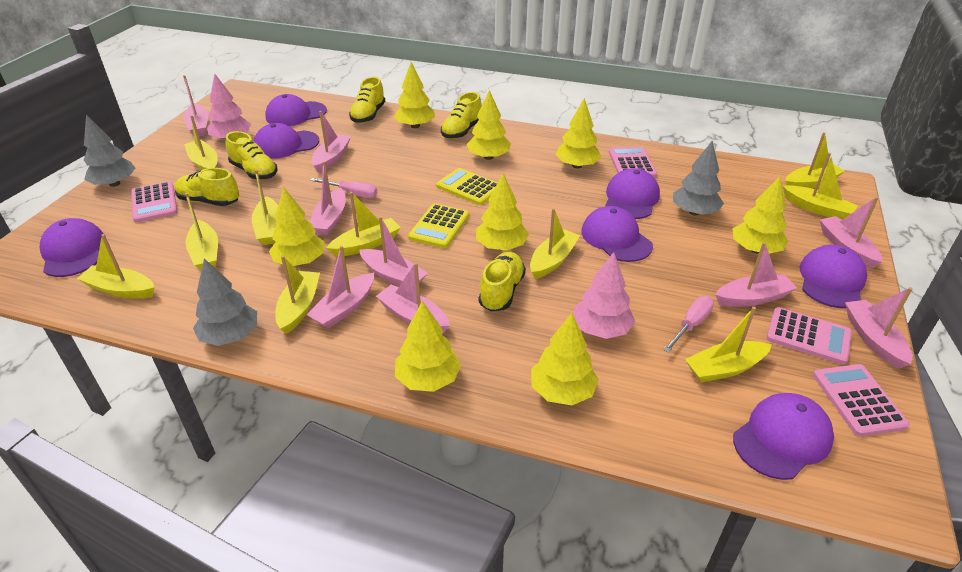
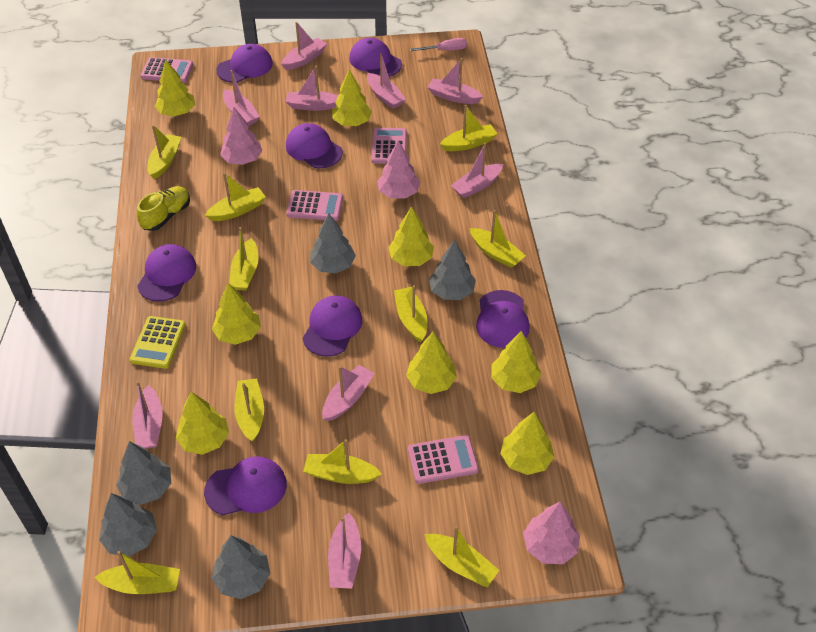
grey tree: [84,115,136,187] [193,258,257,346] [673,141,724,215] = 3 -> [99,493,157,556] [116,441,171,505] [212,535,271,599] [310,214,356,273] [429,240,476,300] = 5
pink screwdriver: [310,178,378,198] [663,296,714,353] = 2 -> [410,38,467,51] = 1
pink tree: [207,74,251,138] [573,252,635,339] = 2 -> [220,107,262,165] [377,140,420,199] [523,502,580,564] = 3
yellow calculator: [408,204,469,248] [436,168,497,205] = 2 -> [129,316,186,369] = 1
yellow shoe: [175,168,239,206] [226,131,277,180] [349,77,385,123] [441,92,482,139] [479,252,526,312] = 5 -> [136,186,190,231] = 1

